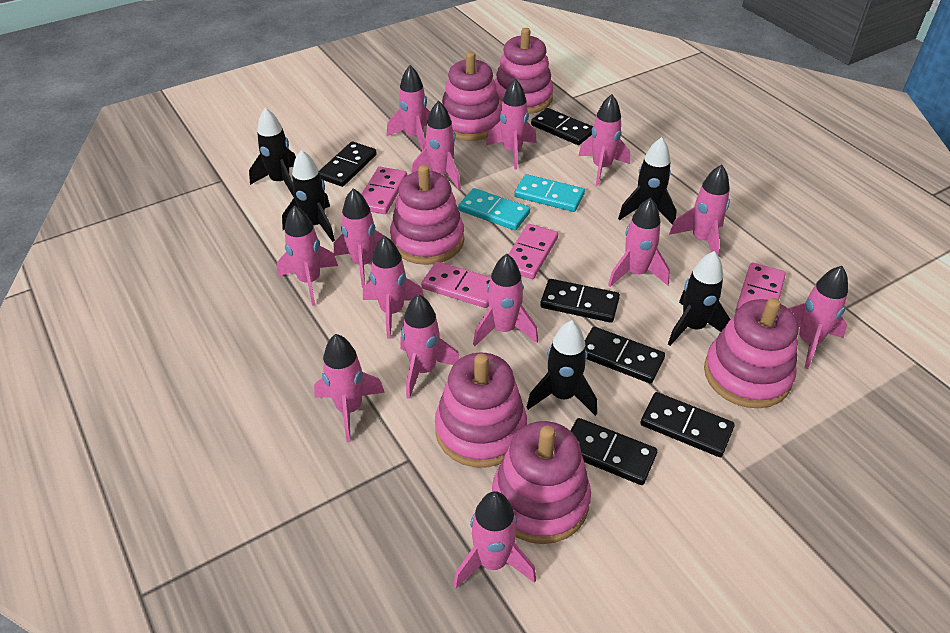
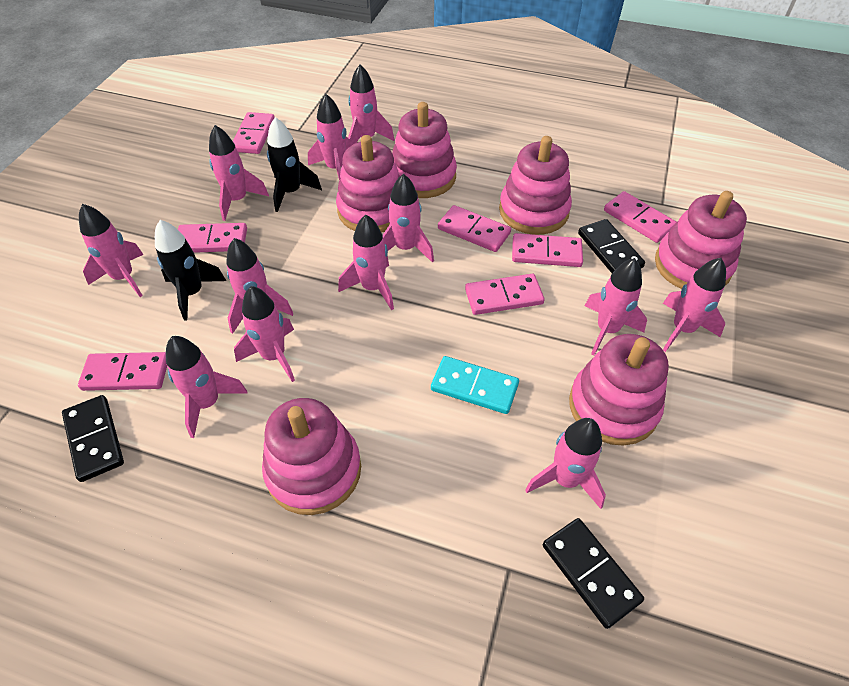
black domino: [319,142,377,187] [531,108,593,145] [540,279,620,323] [571,418,657,485] [585,327,665,384] [641,392,735,457] = 6 -> [62,395,124,482] [543,518,644,629] [578,219,645,273] = 3
black rocket: [249,108,296,197] [282,150,335,242] [527,320,597,416] [618,137,677,225] [668,251,730,346] = 5 -> [155,220,226,321] [267,117,322,212] = 2
pink domino: [362,167,407,214] [421,261,491,308] [508,224,558,279] [735,263,786,312] = 4 -> [78,352,167,391] [178,223,247,253] [233,112,275,154] [438,205,511,252] [465,274,545,315] [512,233,583,267] [604,191,676,243] = 7
pink rocket: [277,205,338,306] [314,334,385,442] [333,188,388,288] [363,236,424,339] [386,65,430,151] [400,294,460,399] [412,101,461,190] [453,491,536,588] [473,254,538,346] [486,78,537,170] [578,94,630,186] [608,197,670,287] [669,165,730,255] [788,266,848,369] = 14 -> [79,204,144,297] [166,336,248,438] [209,125,269,221] [226,238,293,334] [234,286,295,382] [308,94,355,180] [338,215,394,310] [348,65,394,143] [383,174,434,263] [525,418,606,509] [585,258,647,355] [663,258,726,352] = 12
turquoise domino: [458,188,530,230] [514,174,585,212] = 2 -> [431,356,519,414] = 1

